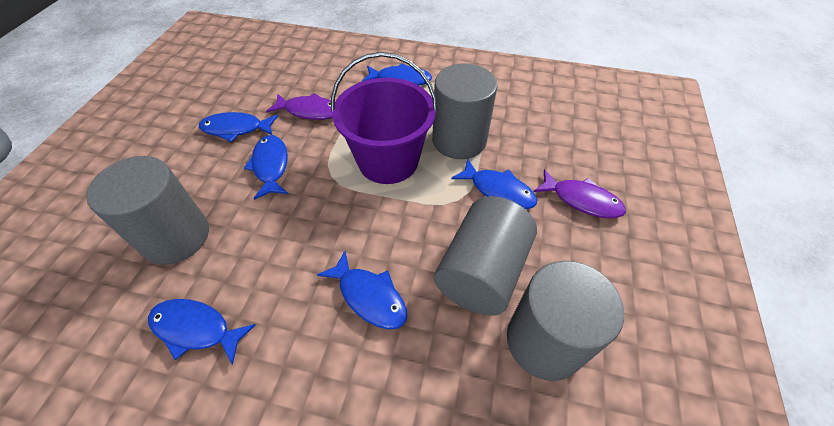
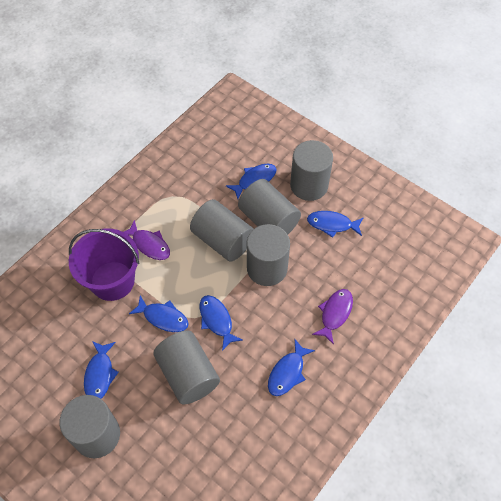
grey cylinder: [86,156,209,265] [432,64,498,159] [434,196,537,316] [507,261,624,381] = 4 -> [60,395,120,458] [153,331,220,405] [190,199,254,262] [238,179,301,235] [247,224,290,286] [290,140,333,201] = 6

